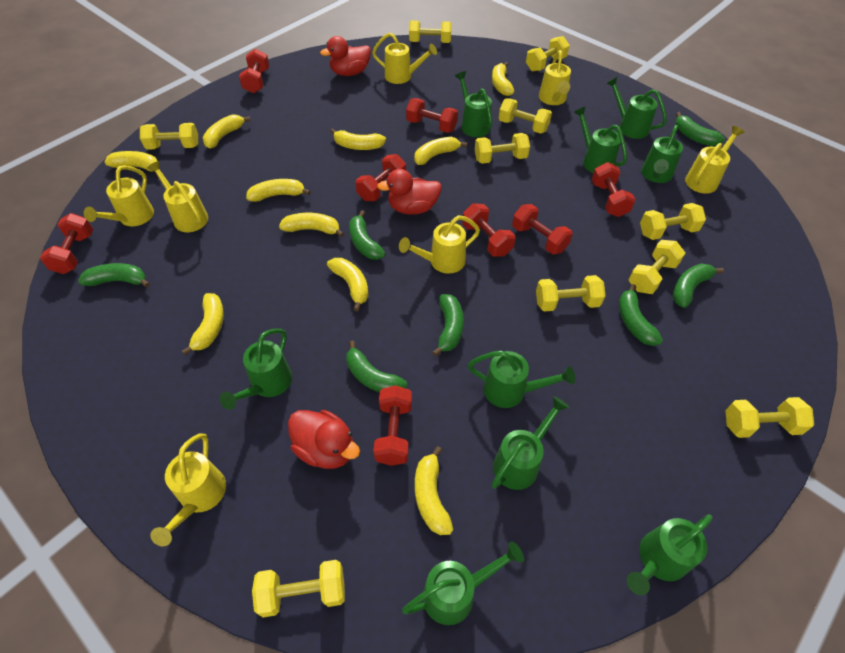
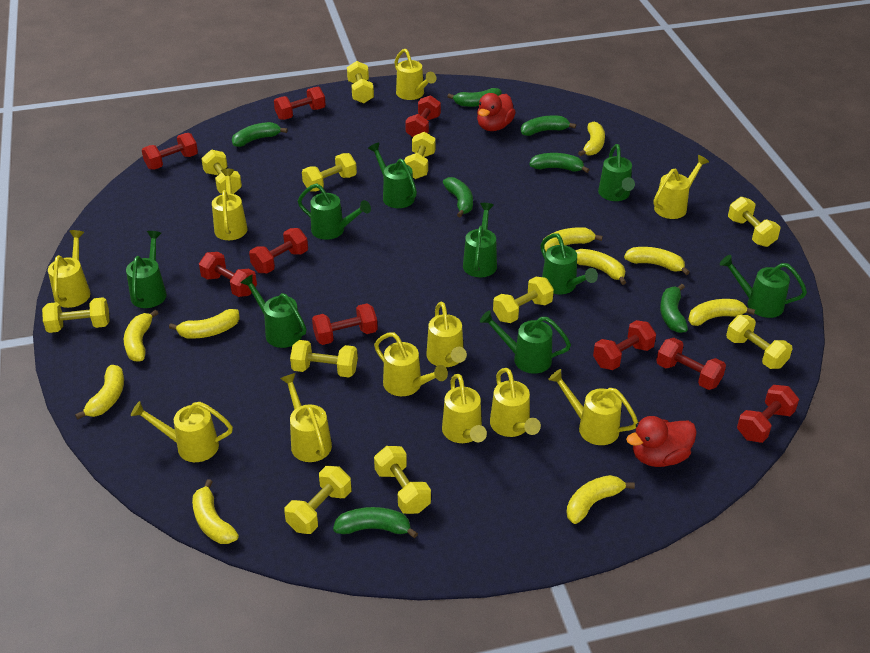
red duck: [288,410,360,469] [320,36,371,76] [377,169,442,215] = 3 -> [477,93,516,131] [626,416,697,467] = 2
red dumbbell: [40,213,93,274] [239,49,269,93] [356,154,406,201] [373,385,412,466] [406,98,458,133] [462,203,516,256] [512,204,573,254] [592,162,636,217] = 8 -> [142,133,198,170] [199,252,257,297] [249,228,308,273] [274,87,326,120] [312,303,378,345] [405,95,441,137] [593,320,656,370] [656,338,726,390] [737,385,799,443] = 9
yellow dumbbell: [140,123,198,150] [252,560,345,617] [409,20,452,43] [475,133,530,164] [498,98,552,134] [526,36,570,71] [536,275,606,312] [629,240,685,294] [640,203,706,240] [725,397,814,438] = 10 -> [42,297,110,333] [201,149,242,194] [284,466,351,534] [290,340,358,377] [302,153,357,191] [347,61,374,103] [374,446,431,514] [404,132,436,179] [493,277,554,323] [726,315,793,369] [728,197,780,247] = 11
yellow watering can: [84,165,154,226] [147,161,208,232] [150,434,226,546] [372,32,437,84] [399,215,480,274] [539,50,571,105] [685,126,744,193] = 7 -> [48,230,90,308] [131,401,233,462] [212,169,248,240] [280,373,332,462] [374,332,448,396] [394,49,437,100] [426,302,467,367] [442,374,487,443] [490,368,541,437] [548,369,638,445] [654,155,709,219] = 11

